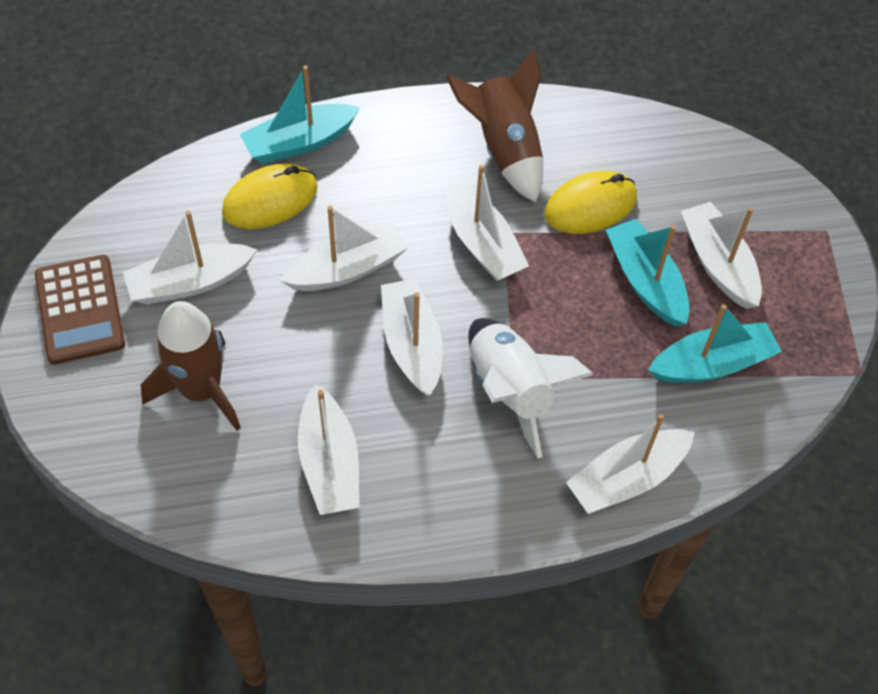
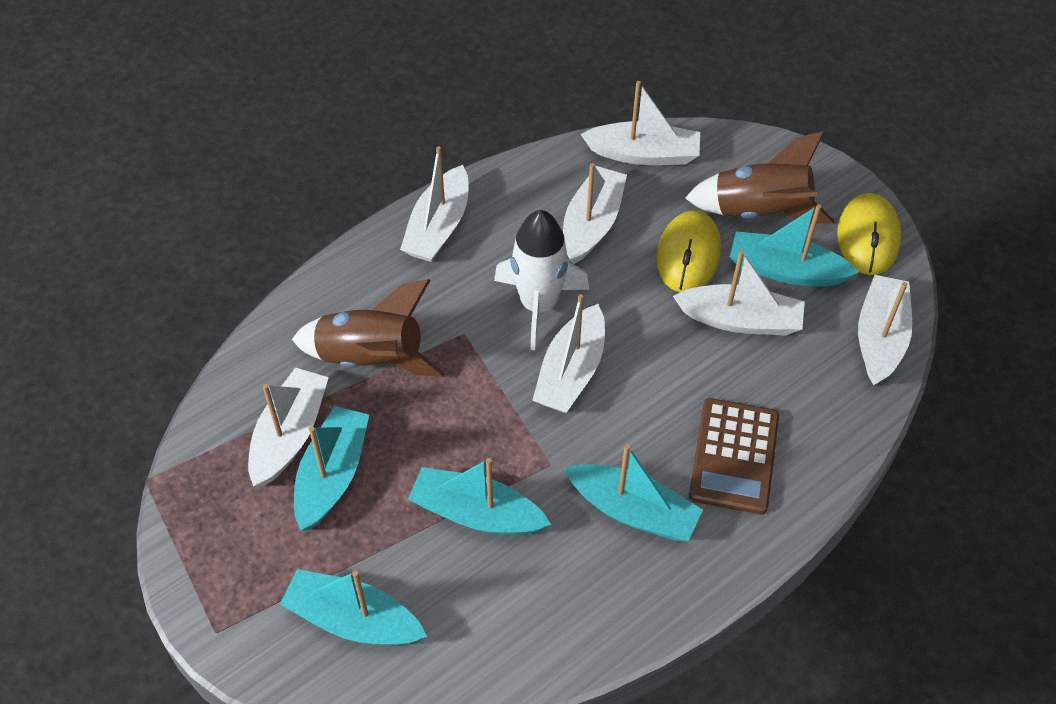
turquoise boat: [240,65,360,164] [606,219,690,327] [648,304,782,383] = 3 -> [280,569,427,645] [294,406,369,530] [408,458,551,535] [564,444,703,541] [730,204,859,286] = 5

